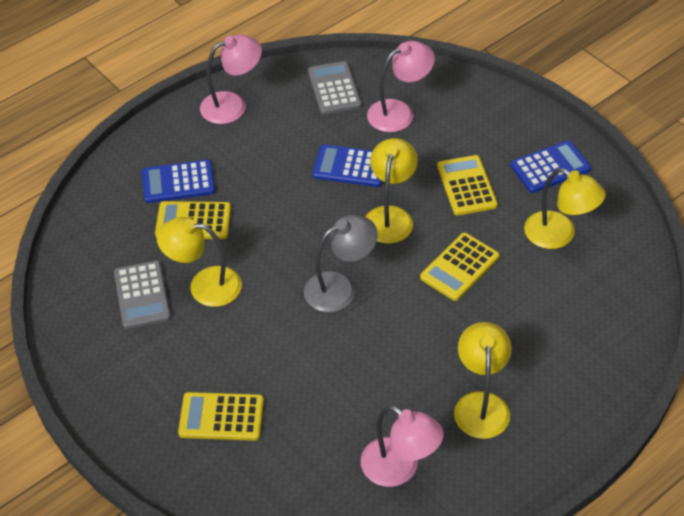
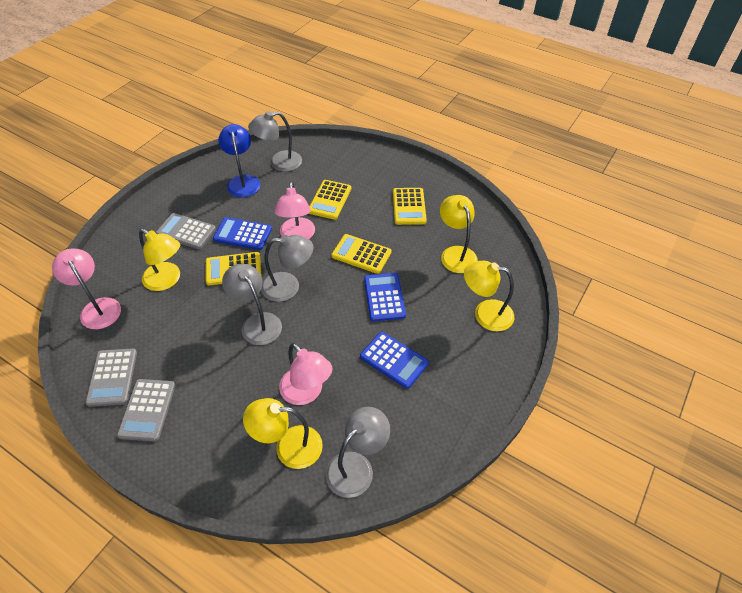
blue lamp: none = 0 -> [218,124,260,197] = 1
grey calculator: [114,260,171,329] [308,61,362,115] = 2 -> [85,348,137,407] [117,379,175,442] [156,213,216,249] = 3
grey lamp: [304,215,378,312] = 1 -> [222,264,282,345] [248,111,302,172] [261,235,313,302] [325,407,390,498] = 4

